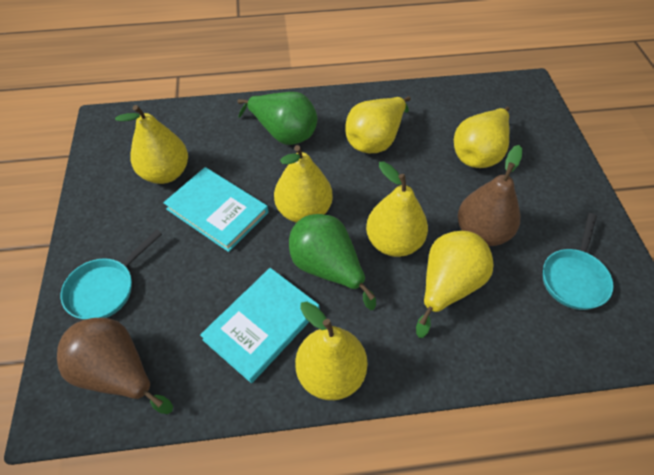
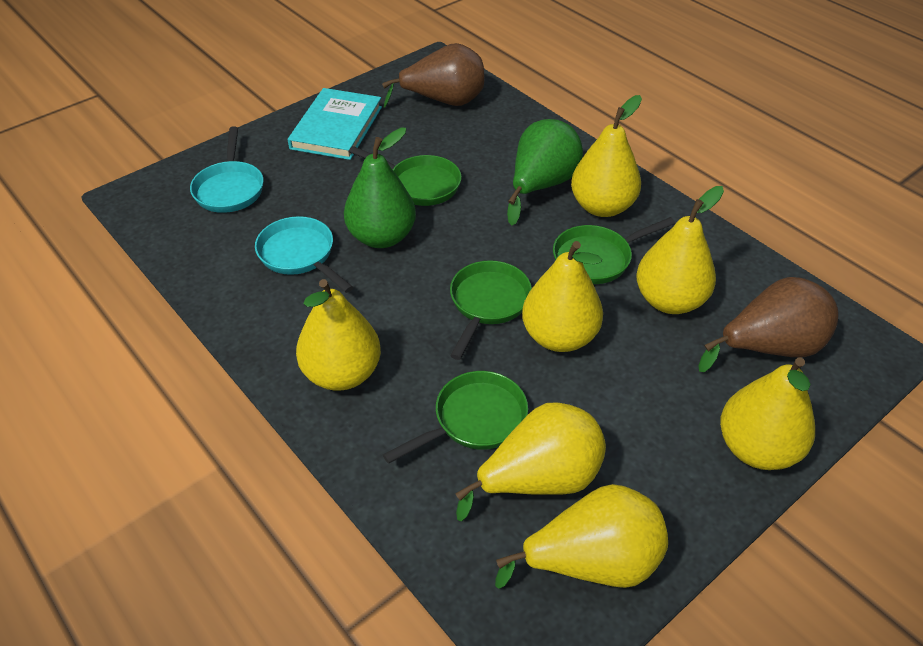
green pan: none = 0 -> [349,146,462,206] [383,371,528,464] [450,260,532,360] [553,217,675,284] = 4
turquoise book: [163,167,269,252] [200,268,319,383] = 2 -> [288,88,382,160] = 1

